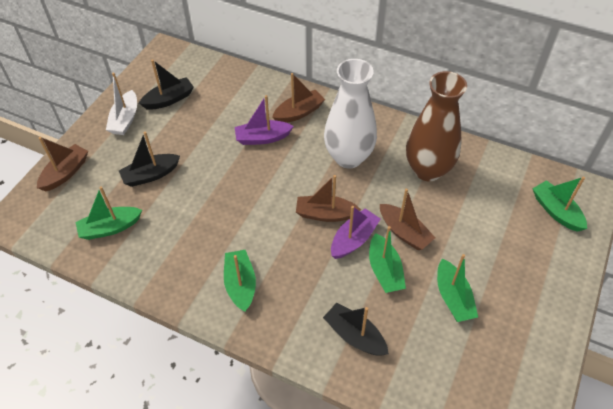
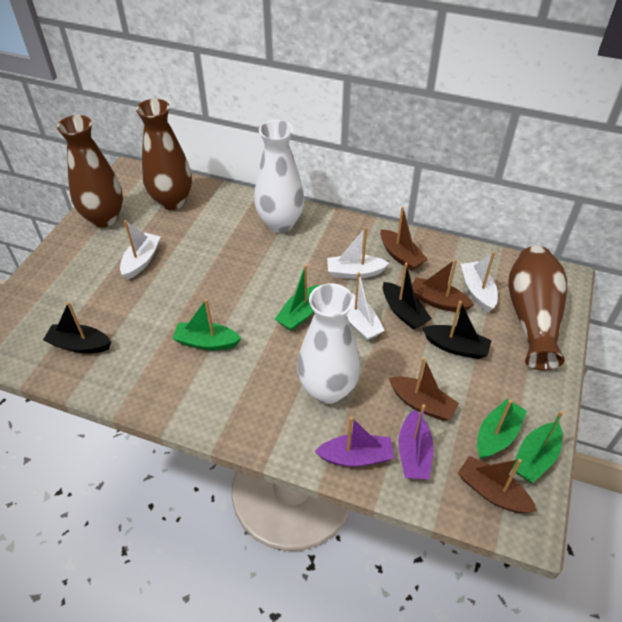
brown vase: [406,71,467,181] = 1 -> [57,115,123,228] [136,99,192,210] [508,246,567,370] = 3
green boat: [76,186,142,240] [224,250,256,312] [369,226,406,293] [437,254,478,322] [532,177,587,232] = 5 -> [172,299,241,350] [275,265,320,331] [477,399,527,459] [512,411,563,483] = 4
white boat: [106,73,137,135] = 1 -> [120,220,161,279] [327,227,389,279] [347,272,385,341] [461,251,498,312] = 4
white vase: [324,59,377,169] = 1 -> [254,120,304,233] [297,283,360,404] = 2

